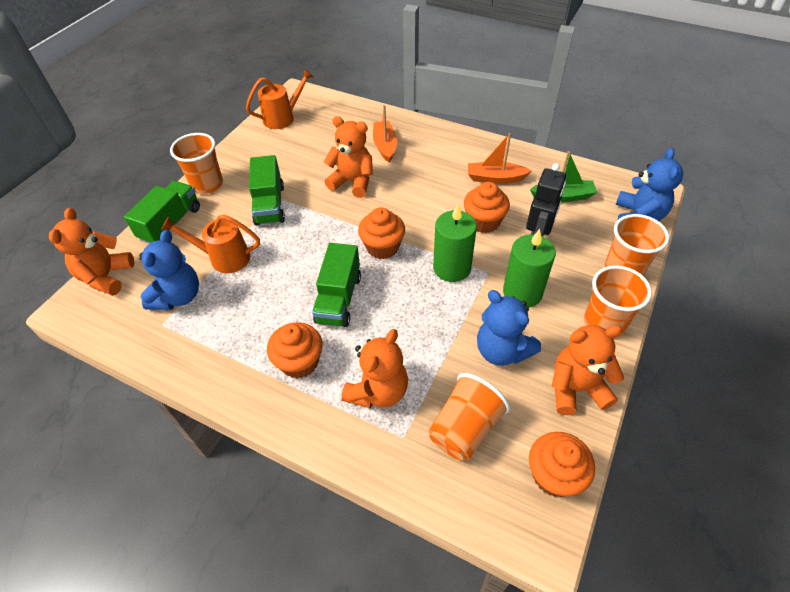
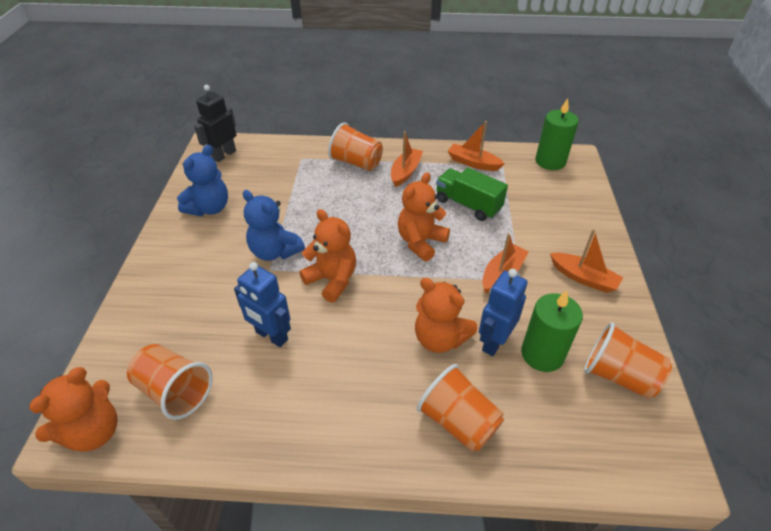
blue robot: none = 0 -> [234,262,291,347] [479,269,527,356] = 2
blue teddy bear: [139,230,199,310] [477,290,541,366] [616,148,683,221] = 3 -> [177,145,228,216] [243,190,305,261] = 2
green boat: [530,151,597,202] = 1 -> none = 0
green truck: [124,181,200,244] [249,155,285,226] [312,243,361,327] = 3 -> [436,168,508,221] = 1
orange boat: [373,105,397,162] [468,133,532,184] = 2 -> [391,131,423,187] [447,121,505,171] [482,233,529,293] [550,229,623,293] = 4
orange cupcake: [267,322,323,379] [358,207,405,259] [464,182,510,233] [529,432,595,497] = 4 -> none = 0
orange watering can: [161,215,260,273] [246,69,314,129] = 2 -> none = 0

